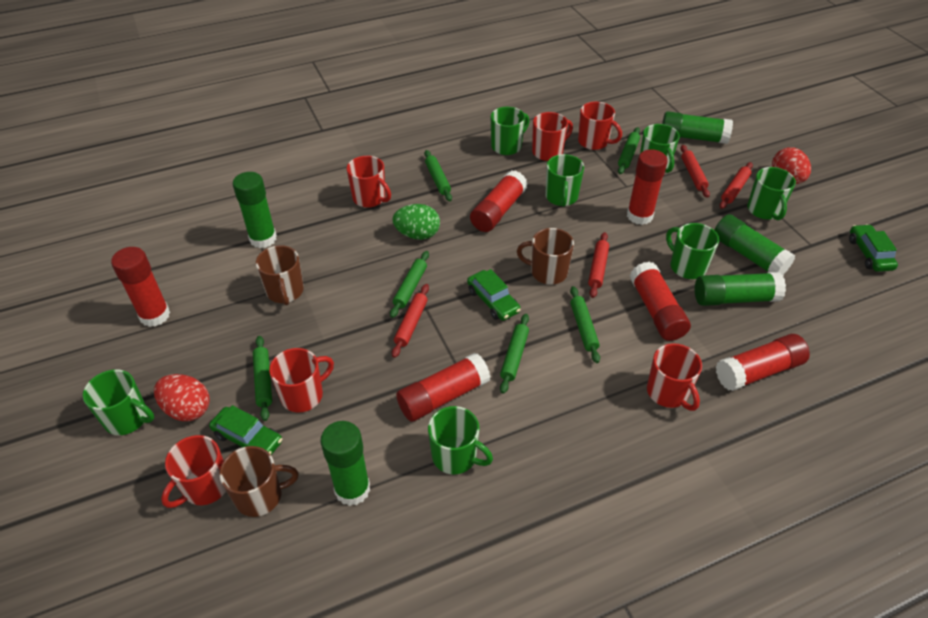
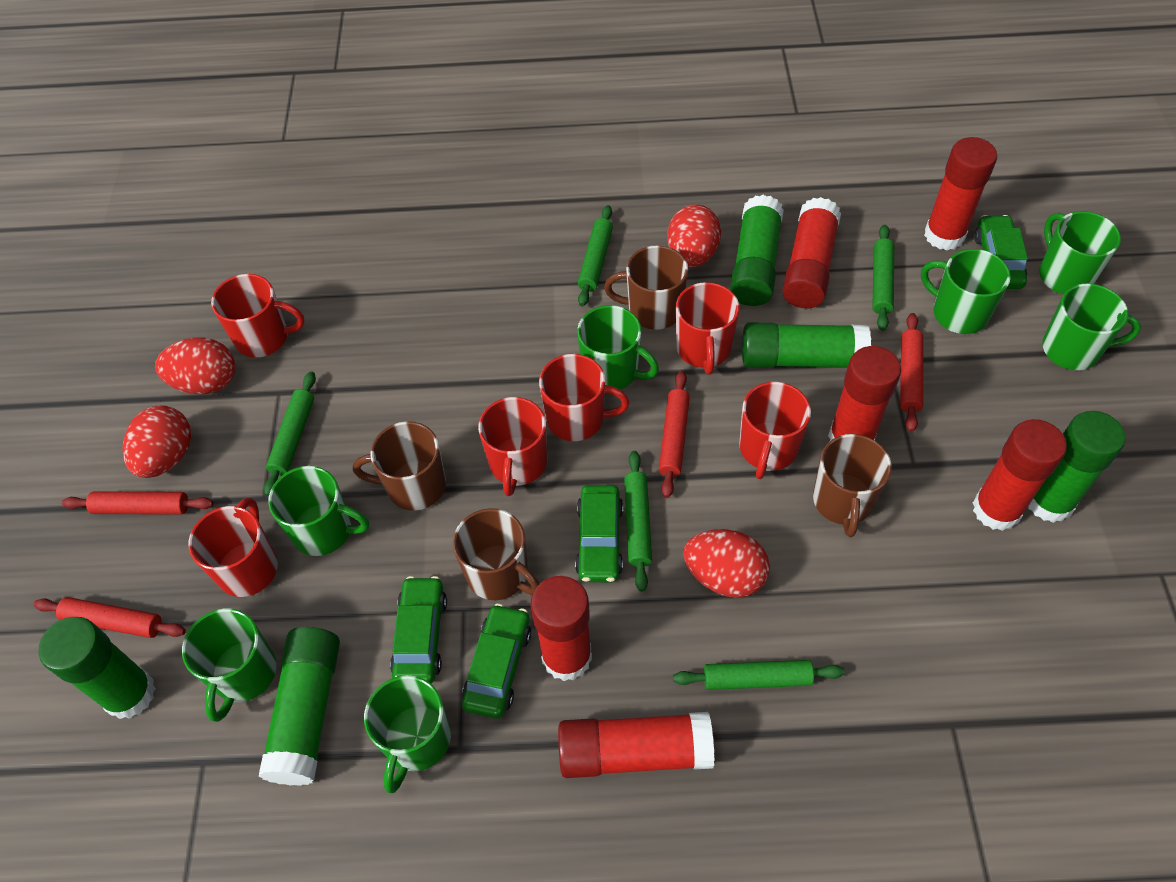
brown mug: [219,446,299,517] [256,245,304,305] [517,228,574,285] = 3 -> [353,421,446,511] [453,508,540,600] [604,245,688,330] [813,434,892,537] = 4
green car: [209,405,282,455] [467,269,521,321] [849,224,898,272] = 3 -> [390,576,447,684] [462,604,531,718] [575,485,623,582] [974,215,1028,289] = 4
green egg: [392,204,440,240] = 1 -> none = 0
green rolling pin: [253,336,272,421] [390,251,429,318] [424,150,452,201] [500,314,529,394] [570,286,600,363] [618,127,640,174] = 6 -> [264,371,316,497] [578,205,613,307] [624,451,652,592] [673,660,845,690] [872,225,894,331] = 5
red egg: [154,374,210,421] [772,147,811,184] = 2 -> [122,405,191,478] [155,338,235,394] [667,204,721,267] [683,529,770,598] = 4

